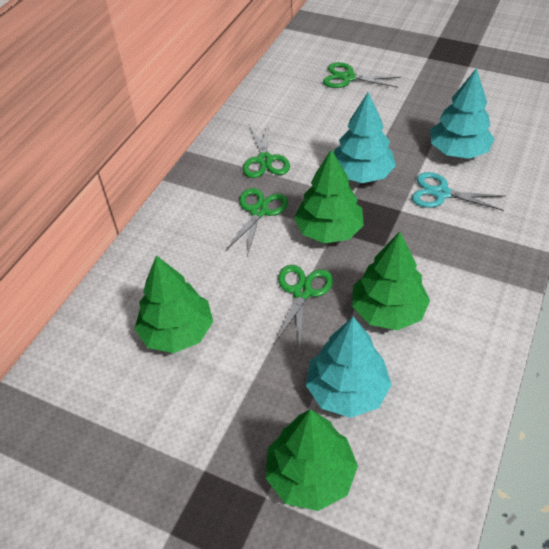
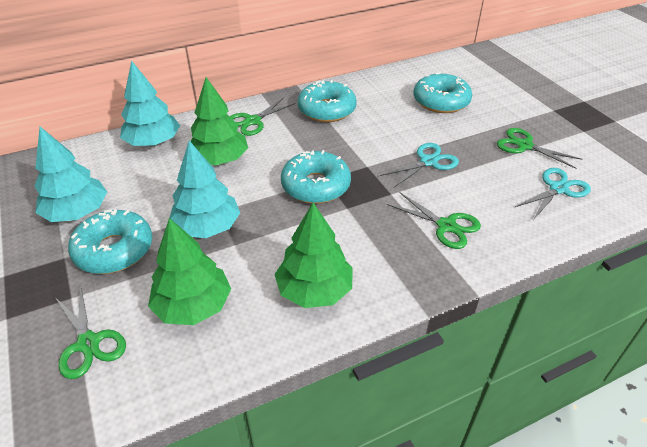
green tree: [135,255,213,353] [266,409,358,511] [294,149,364,243] [352,232,430,330] = 4 -> [148,218,231,325] [190,77,248,165] [274,203,353,308] = 3
turquoise donut: none = 0 -> [68,210,152,274] [281,150,351,204] [298,80,357,122] [413,73,472,113] = 4
turquoise scissors: [412,172,505,211] = 1 -> [380,143,459,187] [514,168,591,219] = 2

